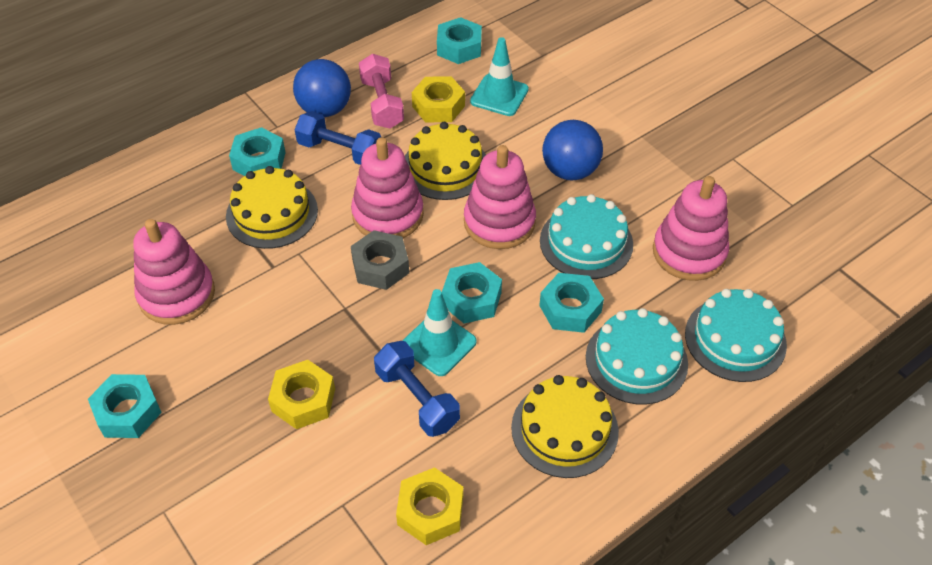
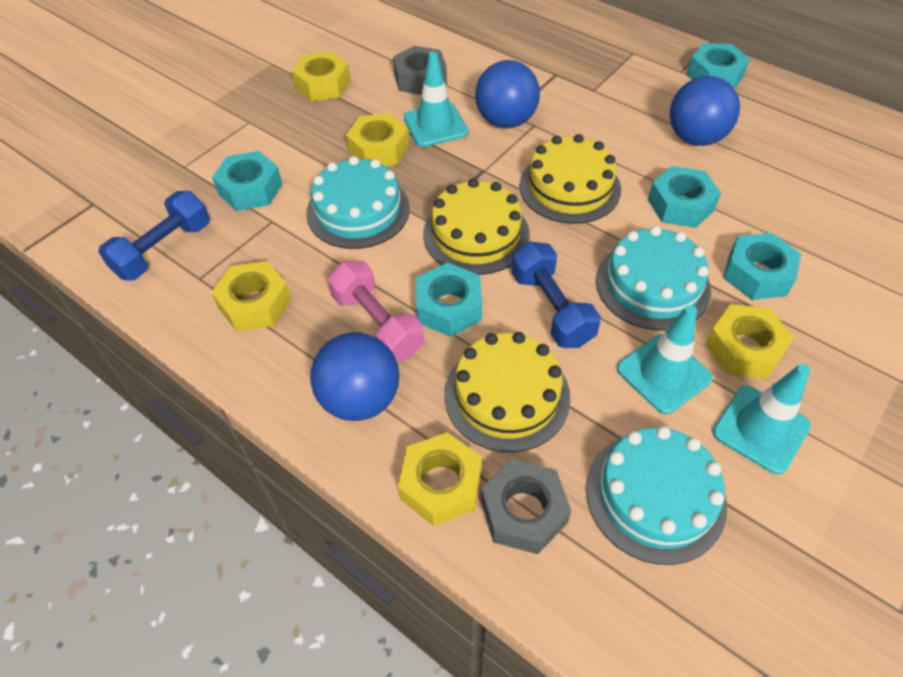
blue ball: [293,59,351,117] [542,120,603,181] = 2 -> [310,332,399,421] [475,60,540,128] [670,76,740,146] = 3
grey nut: [351,230,409,290] = 1 -> [393,46,447,95] [481,459,571,554] = 2
pink stacking toy: [133,219,215,325] [351,137,424,238] [464,145,536,249] [653,176,729,281] = 4 -> none = 0
turquoise traffic cone: [402,289,477,376] [470,37,529,116] = 2 -> [404,51,468,147] [617,305,713,414] [712,364,811,475] = 3
yellow nut: [268,360,335,429] [396,467,463,545] [412,76,465,122] = 3 -> [211,261,291,331] [291,51,351,101] [346,113,409,166] [398,432,482,526] [705,304,794,379] = 5

